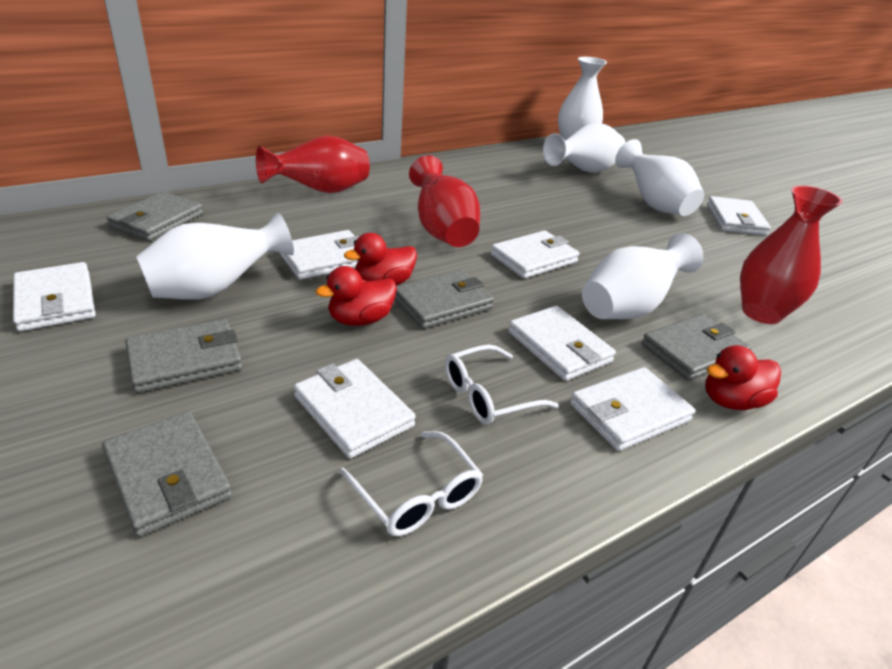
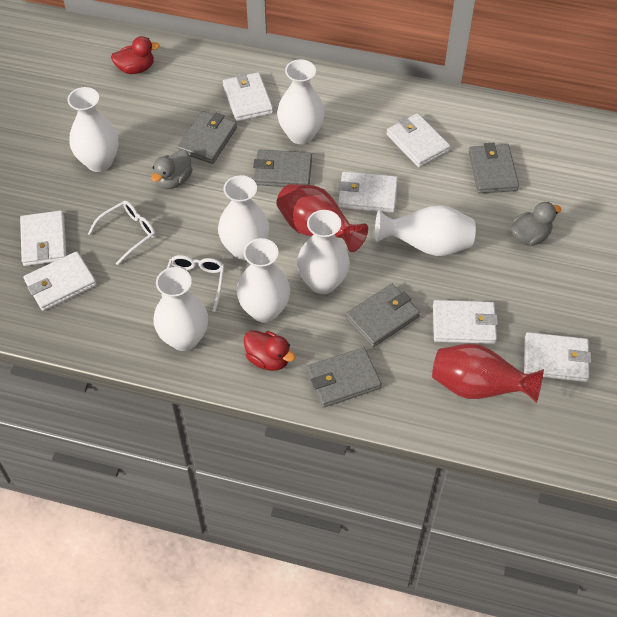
grey duck: none = 0 -> [151,150,193,189] [511,202,561,246] = 2
red duck: [316,266,397,326] [344,233,417,286] [705,345,781,410] = 3 -> [111,36,160,74] [244,330,295,371] = 2
red vase: [256,135,370,193] [409,155,480,247] [740,185,843,324] = 3 -> [276,184,368,252] [432,343,544,403] = 2
white vase: [136,212,294,300] [543,123,626,173] [558,57,607,140] [582,233,704,319] [615,139,704,216] = 5 -> [67,87,119,172] [153,267,208,351] [218,175,269,260] [237,238,290,323] [277,59,325,144] [297,210,350,294] [375,205,476,256] = 7

